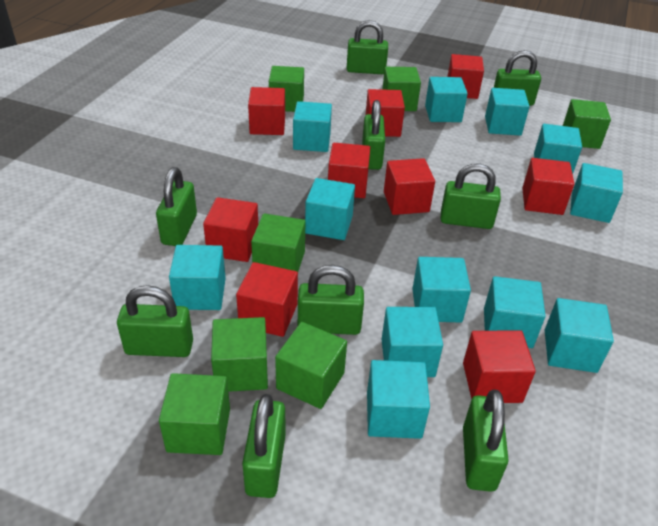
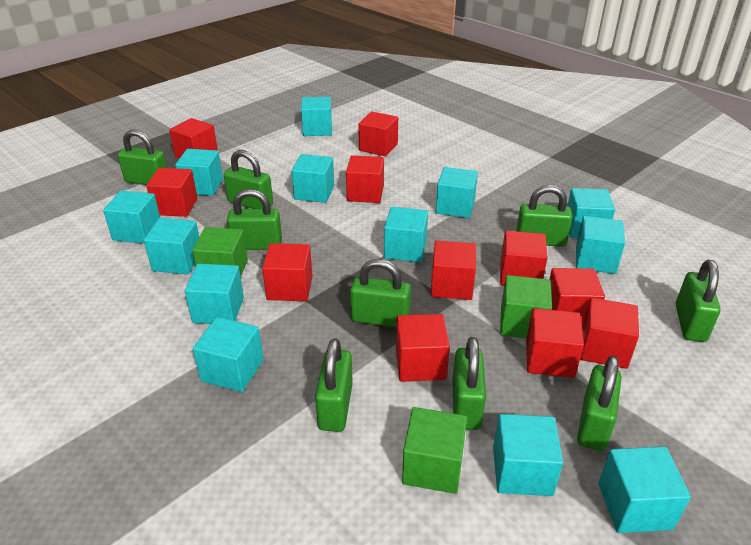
green cube: [159,373,230,455] [211,317,268,392] [251,213,306,272] [269,66,304,112] [275,322,347,409] [382,67,421,111] [563,99,611,149] = 7 -> [192,227,248,277] [402,407,467,494] [500,275,552,339] = 3
red cube: [203,197,258,262] [236,262,298,337] [248,87,285,135] [328,143,370,198] [366,89,405,137] [384,158,435,215] [447,54,484,99] [463,330,536,403] [522,158,574,215] = 9 -> [146,168,197,217] [169,118,218,159] [262,243,312,301] [346,155,384,203] [358,112,398,156] [396,314,450,382] [431,241,476,300] [500,231,548,286] [526,308,584,378] [549,268,605,327] [580,298,639,369] = 11
turquoise cube: [169,245,226,310] [293,101,332,152] [305,178,355,240] [367,360,430,439] [382,307,443,377] [412,257,471,323] [425,77,468,122] [484,276,546,348] [485,88,530,136] [534,124,582,174] [545,298,614,373] [570,163,623,223] = 12 -> [103,190,160,244] [144,218,199,274] [175,149,223,196] [185,264,244,324] [193,317,263,392] [291,154,334,203] [301,97,332,136] [384,207,428,262] [436,167,478,218] [493,414,563,496] [567,188,615,238] [576,216,625,274] [598,446,691,533] = 13

